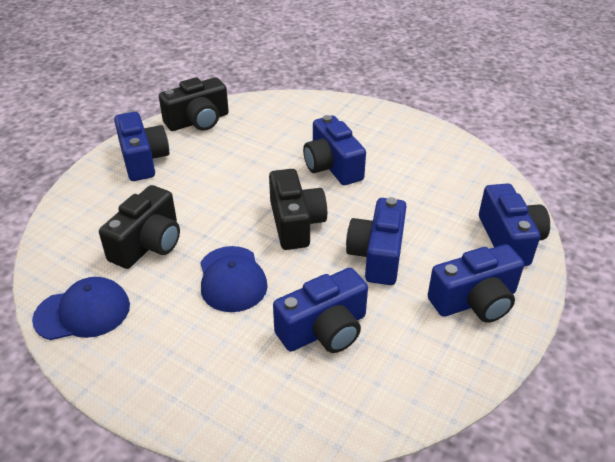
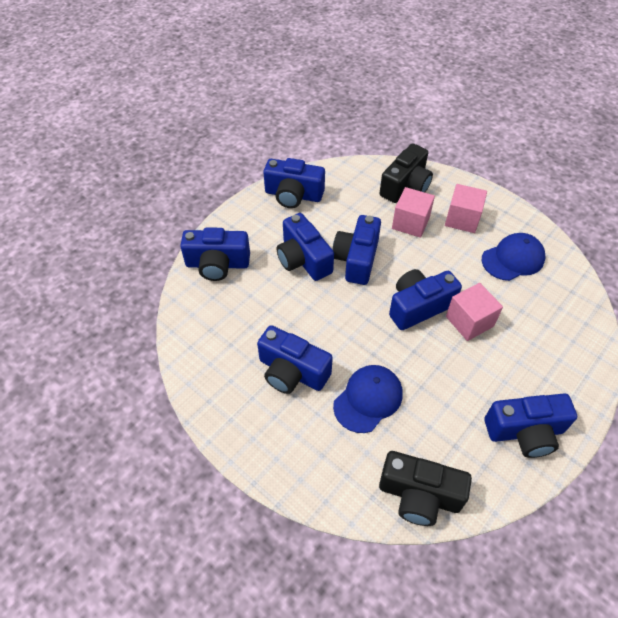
black camera: [99,185,180,269] [159,77,229,131] [269,169,327,250] = 3 -> [379,451,472,526] [380,143,433,203] = 2
blue camera: [114,112,169,181] [273,268,368,353] [303,115,366,185] [346,197,407,285] [428,244,524,323] [479,183,550,266] = 6 -> [180,227,250,281] [257,325,333,394] [263,158,325,208] [276,213,334,281] [332,215,381,285] [389,269,462,330] [484,393,577,458] = 7
pink cube: none = 0 -> [392,187,435,238] [445,184,487,233] [446,283,503,341] = 3

